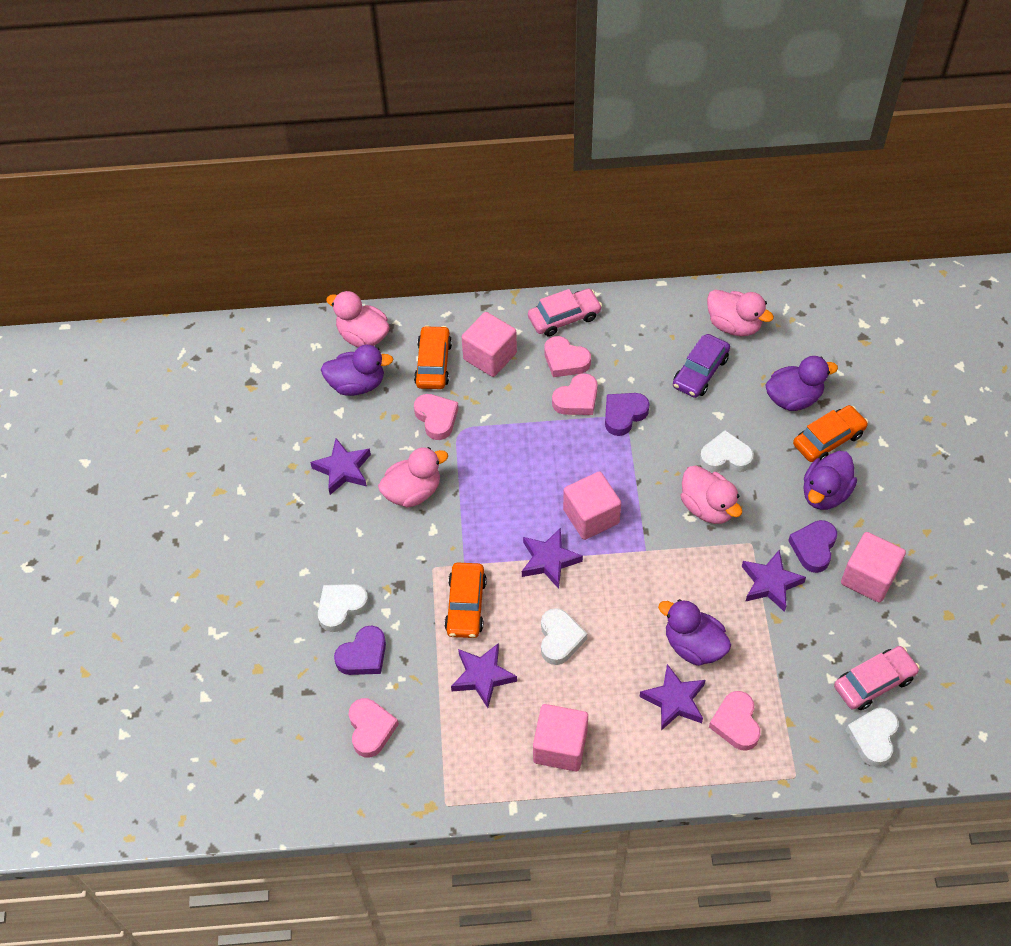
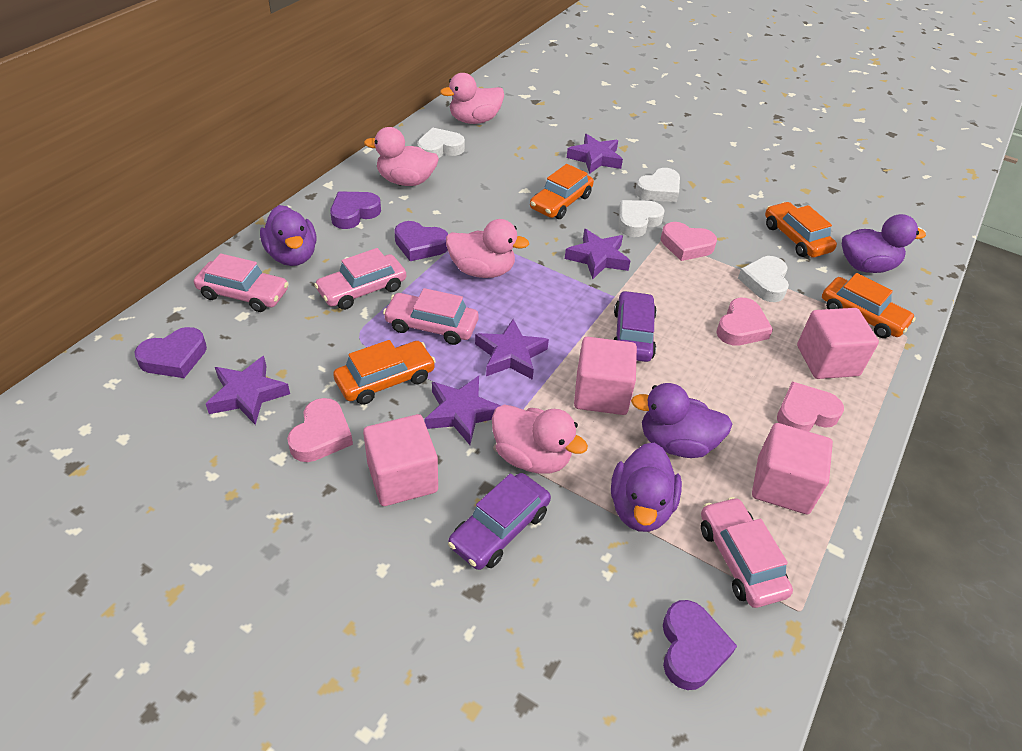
orange car: [414,325,452,389] [444,563,487,638] [793,405,868,462] = 3 -> [333,340,436,405] [530,164,594,219] [765,202,837,257] [822,273,916,338] = 4
pink car: [528,289,602,336] [834,646,920,710] = 2 -> [194,253,289,312] [314,248,406,310] [383,288,479,345] [701,497,793,608] = 4
pink heart: [348,698,399,757] [414,394,459,440] [544,336,591,377] [552,373,598,415] [709,691,761,751] = 5 -> [287,398,353,462] [661,222,717,261] [716,298,773,346] [777,382,844,432] = 4
purple car: [673,334,730,398] = 1 -> [448,473,551,570] [614,291,657,362] = 2
purple heart: [334,626,386,675] [605,393,650,436] [788,520,837,573] = 3 -> [135,327,207,378] [330,191,381,229] [394,221,448,261] [663,600,737,690] = 4

